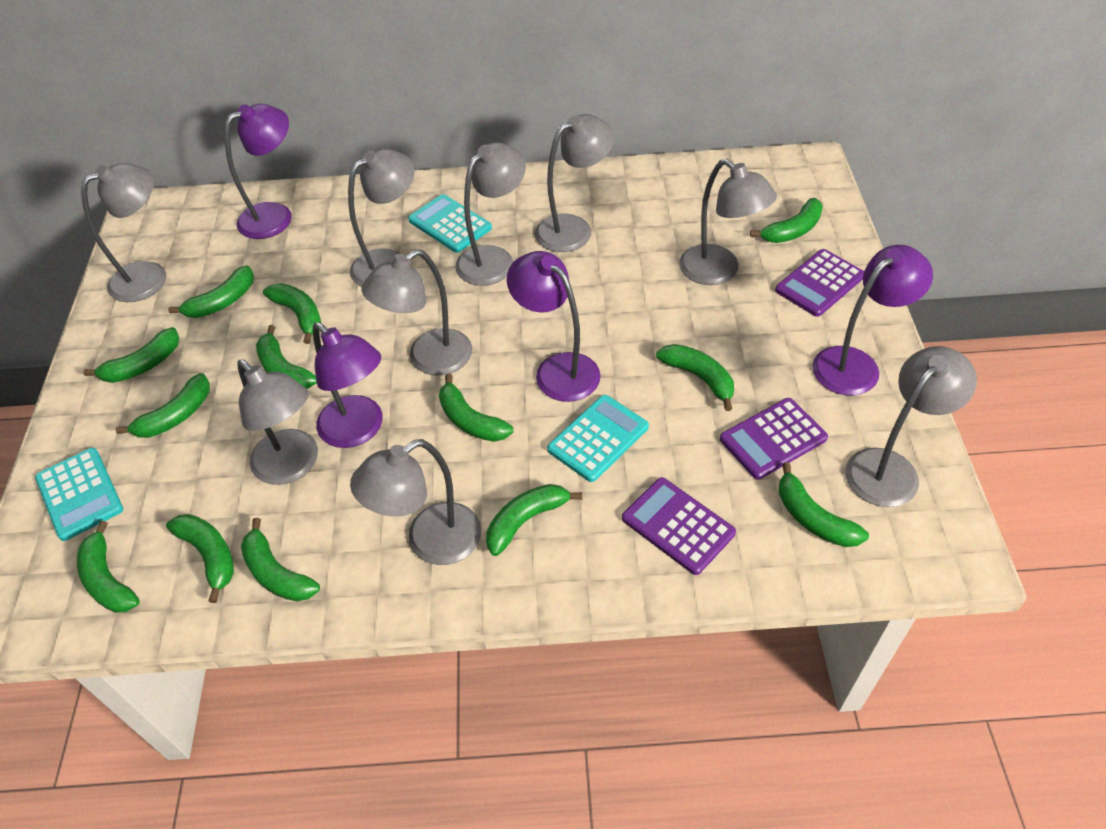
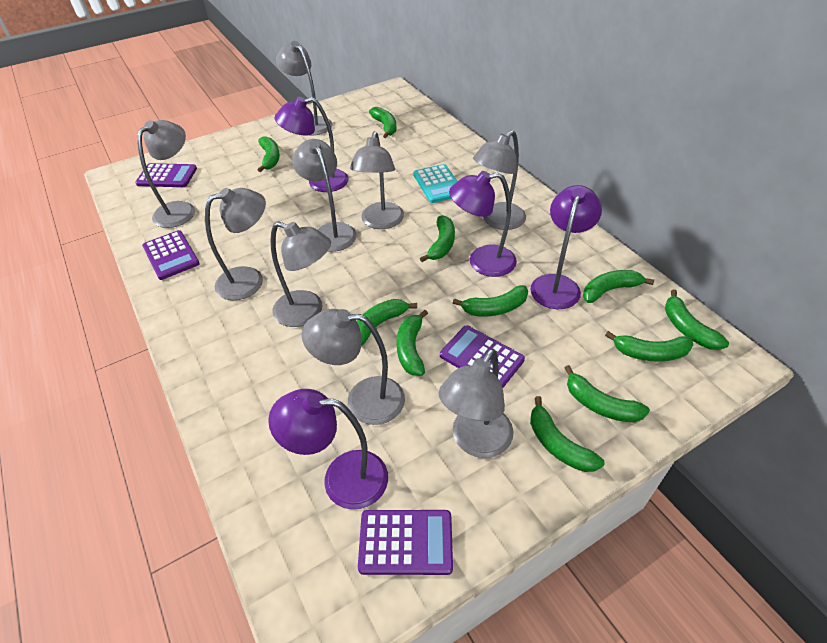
green banana: [77,521,140,613] [83,327,179,383] [116,373,210,438] [166,514,234,603] [168,265,254,318] [241,518,320,602] [256,325,317,389] [263,283,321,344] [439,374,513,442] [486,484,582,556] [656,344,734,411] [750,198,823,243] [779,462,869,547] = 13 -> [258,136,280,172] [357,299,417,346] [369,107,397,138] [396,310,428,376] [420,215,455,262] [453,285,528,316] [530,396,605,472] [565,365,650,423] [583,270,654,303] [605,331,693,362] [665,289,729,350] = 11
purple calculator: [622,477,736,575] [720,398,828,480] [775,249,864,317] = 3 -> [135,163,197,187] [142,230,200,280] [358,510,453,575] [440,325,525,388] = 4
turquoise calculator: [35,448,123,541] [408,194,492,253] [547,395,649,482] = 3 -> [413,164,458,203] = 1

